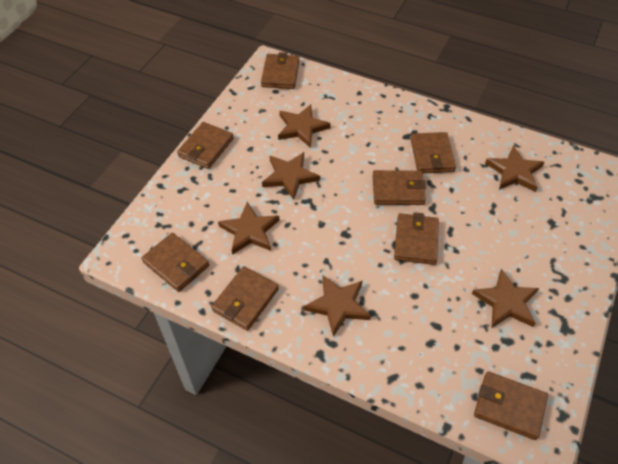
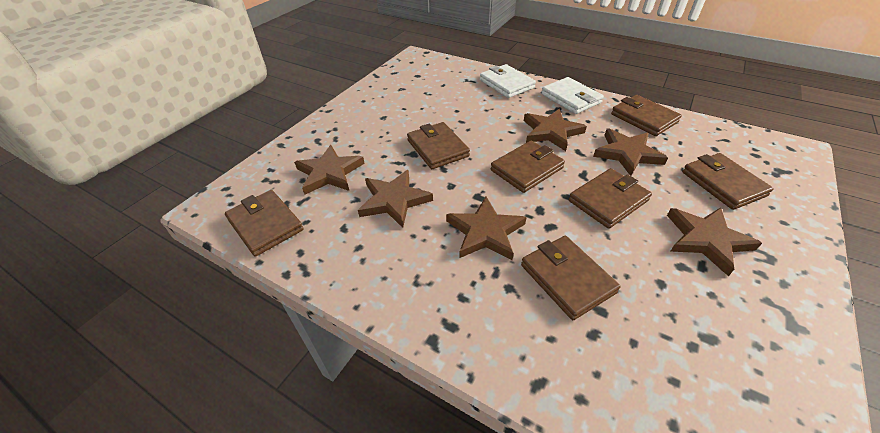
brown wallet: [141,233,209,292] [177,122,234,169] [211,266,279,331] [261,52,299,89] [372,170,426,205] [394,212,439,265] [411,132,456,173] [474,371,548,440] = 8 -> [225,190,304,257] [407,122,470,169] [491,141,565,193] [521,236,620,320] [569,168,652,229] [611,95,682,136] [682,153,774,210] = 7
white wallet: none = 0 -> [480,64,536,98] [541,77,604,114] = 2

